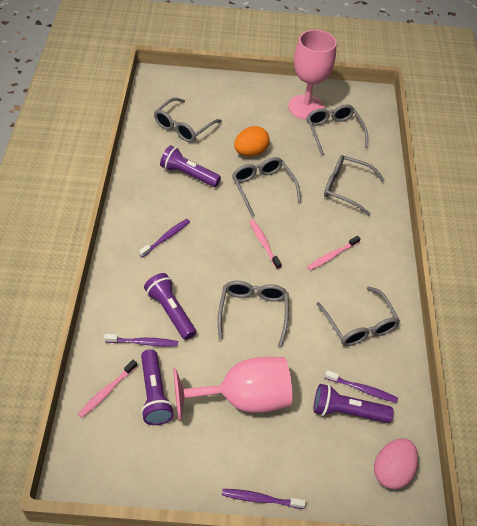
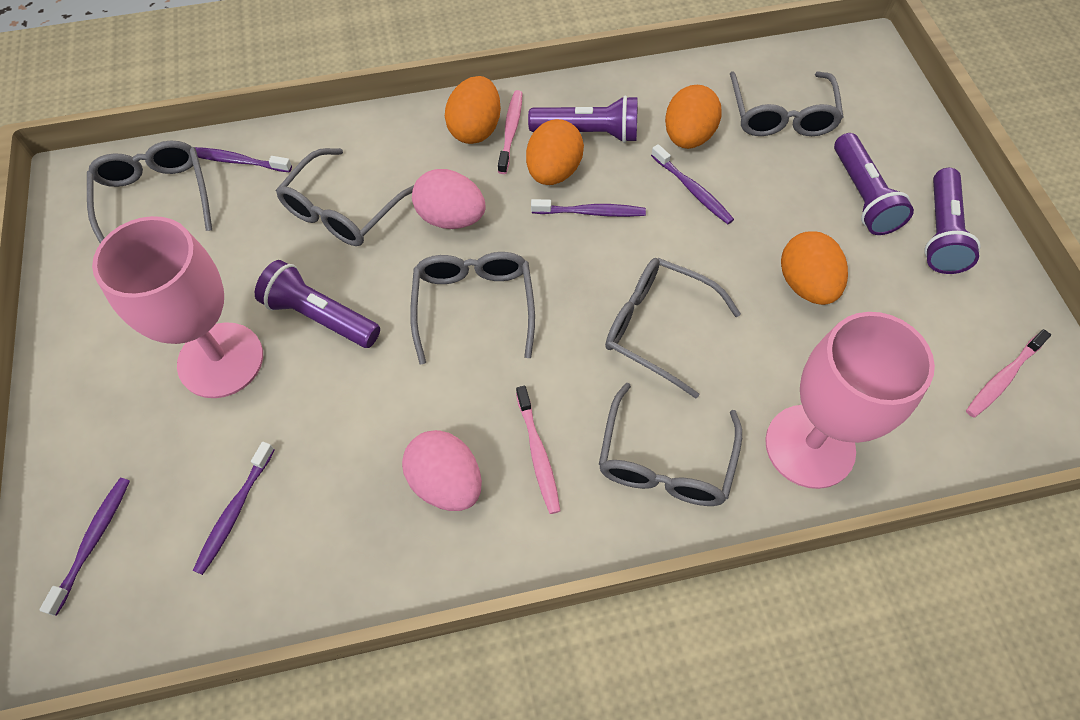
orange egg: [234,126,270,156] = 1 -> [445,76,501,144] [526,119,584,185] [665,85,722,149] [781,231,848,305] = 4
pink egg: [374,438,418,489] = 1 -> [402,430,482,511] [412,169,486,229] = 2
purple toothbrush: [104,334,178,347] [139,219,190,257] [222,489,306,509] [325,370,398,403] = 4 -> [39,478,130,616] [193,442,275,575] [195,147,292,172] [531,199,646,217] [651,144,734,224] = 5

